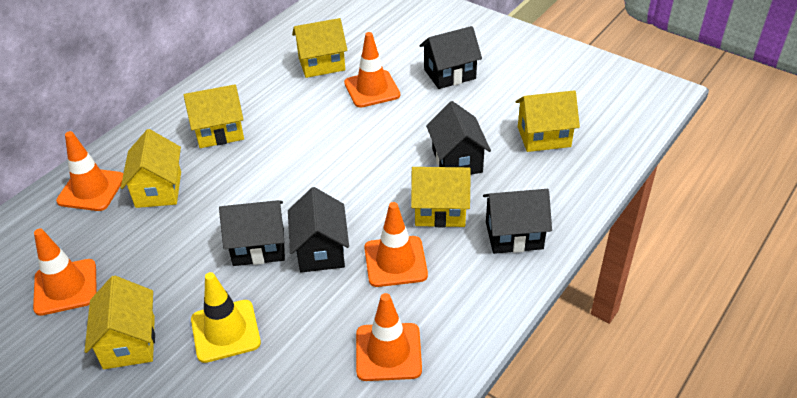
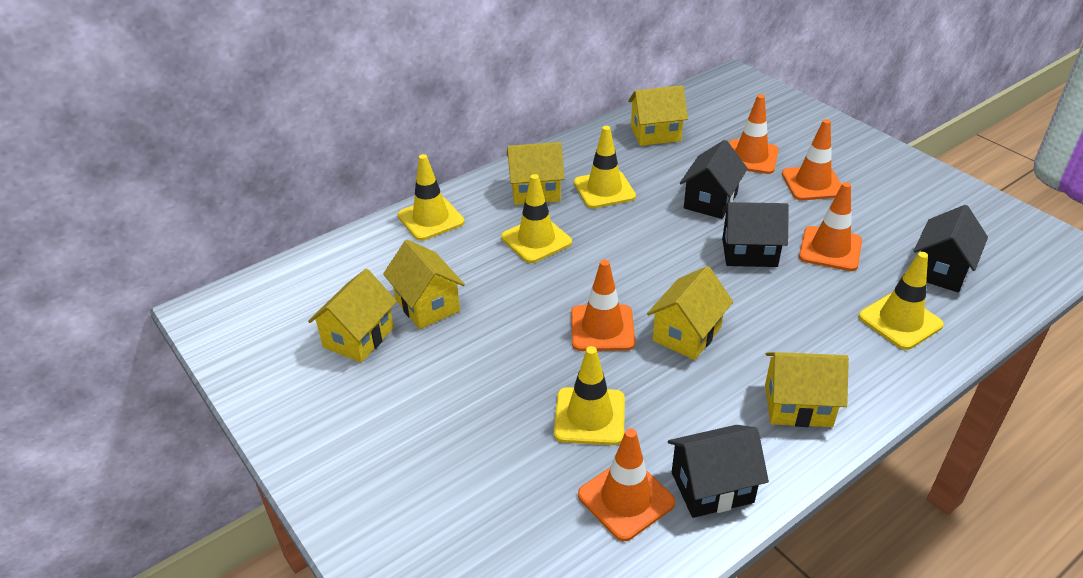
black house: [219,200,285,266] [288,187,349,273] [420,26,482,89] [426,101,491,175] [483,189,552,254] = 5 -> [668,425,769,518] [680,140,748,219] [722,202,789,267] [914,205,988,292] = 4
yellow traffic cone: [191,272,261,363] = 1 -> [398,154,465,241] [501,174,572,263] [554,346,625,445] [574,126,636,208] [859,252,944,350] = 5

